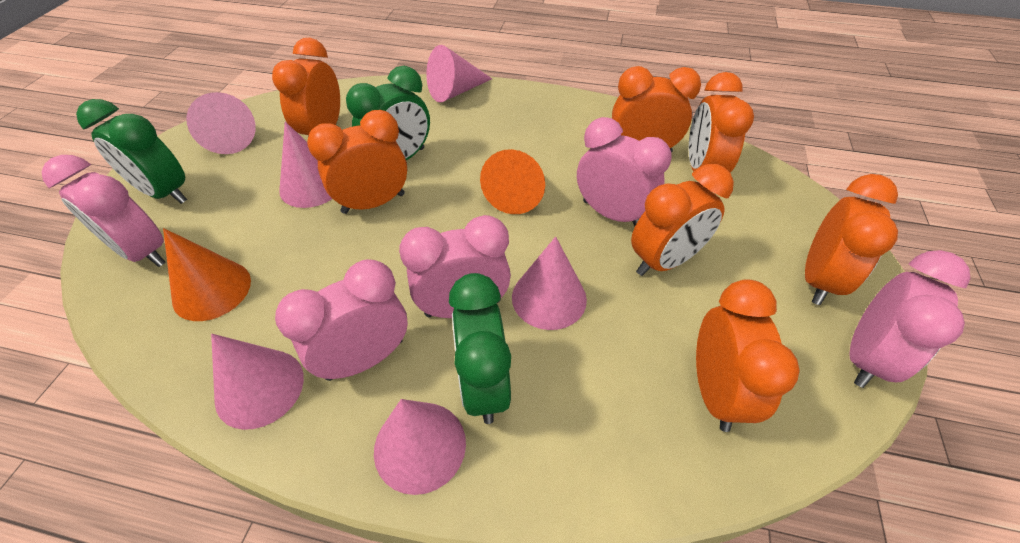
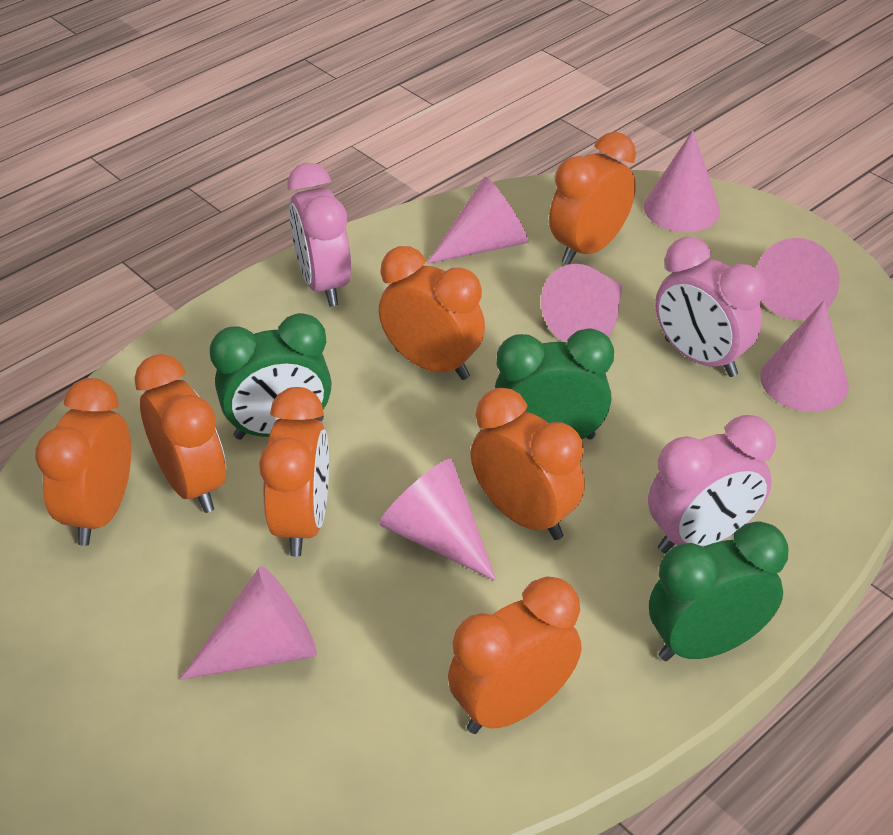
orange cone: [163,228,251,321] [480,149,545,214] = 2 -> none = 0
pink clock: [42,155,165,267] [275,259,408,381] [399,215,511,318] [577,117,672,226] [849,250,971,388] = 5 -> [287,163,351,307] [648,415,776,553] [655,237,766,377] = 3
pink cone: [186,92,256,154] [211,334,304,430] [279,122,332,208] [374,399,466,495] [426,45,492,102] [512,236,587,330] = 6 -> [179,566,317,680] [379,459,497,581] [427,176,529,264] [541,264,622,343] [644,130,720,232] [757,238,839,320] [760,300,849,412] = 7

